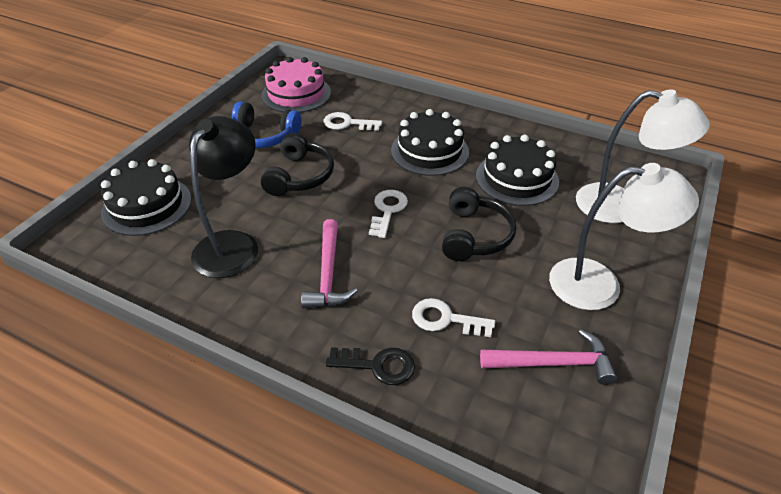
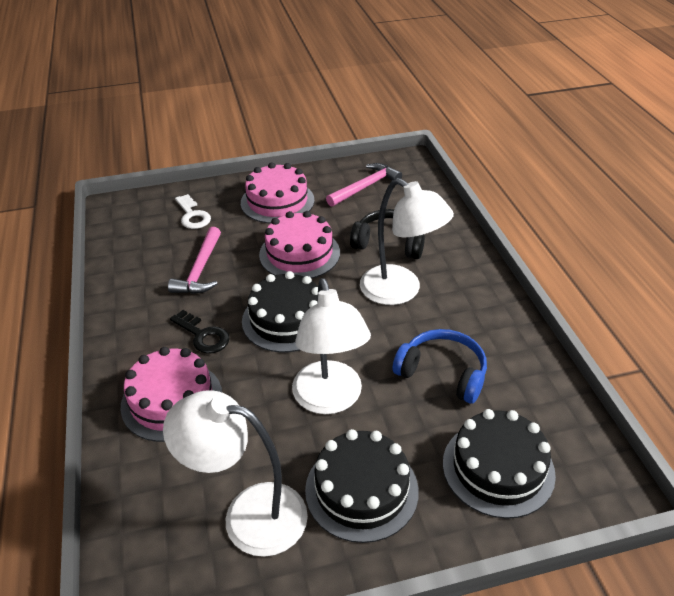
black headphones: [261,133,334,196] [442,187,517,261] = 2 -> [350,209,425,259] = 1
black lamp: [189,116,258,278] = 1 -> none = 0
pink cake: [261,57,331,113] = 1 -> [121,347,222,442] [241,162,315,223] [259,211,340,279] = 3
white key: [324,112,382,131] [369,190,408,238] [412,298,495,337] = 3 -> [175,194,211,229] = 1
white lamp: [549,163,699,310] [576,90,710,223] = 2 -> [163,390,308,557] [292,278,371,414] [360,178,454,305] = 3

